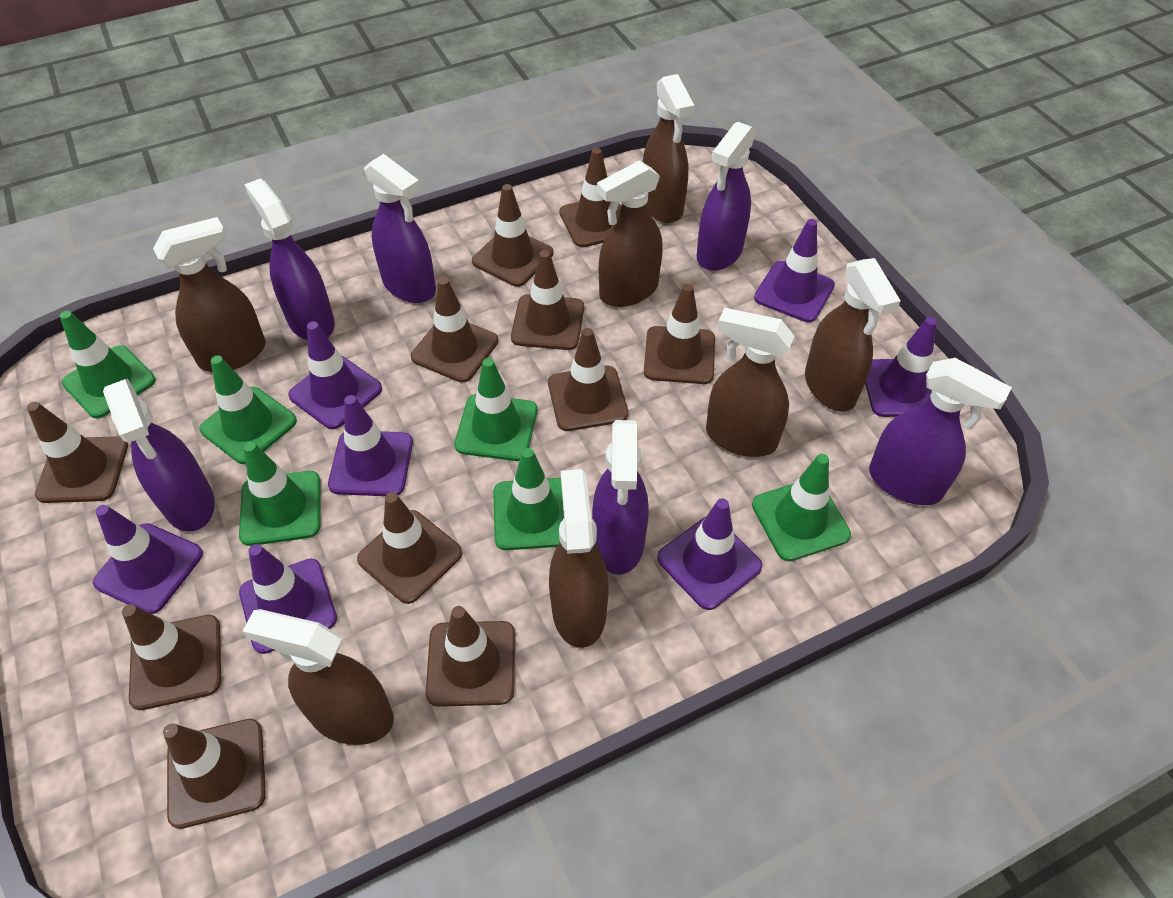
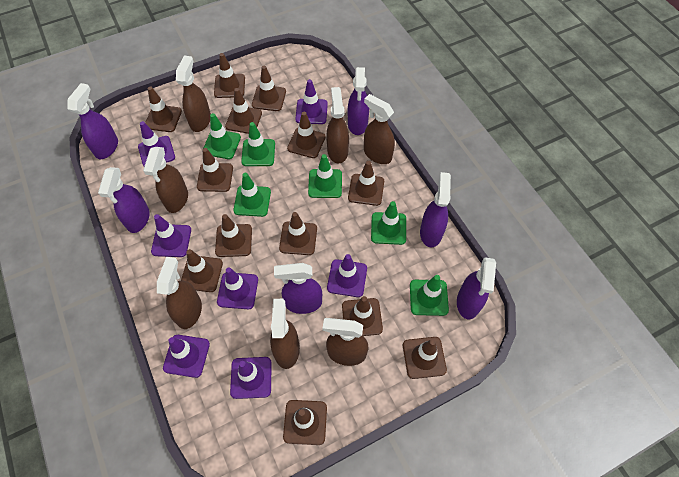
brown traffic cone: [27,402,128,503] [122,604,221,710] [163,719,266,829] [357,492,462,604] [411,277,498,383] [426,606,515,707] [472,184,554,287] [511,250,584,350] [548,328,628,431] [559,148,621,247] [644,284,715,384] = 11 -> [145,87,182,132] [181,249,223,292] [197,148,233,192] [214,53,245,98] [215,214,252,257] [225,88,262,134] [252,66,286,111] [279,212,317,255] [283,400,327,445] [287,112,326,158] [342,296,383,336] [348,161,384,206] [403,337,447,379] = 13

